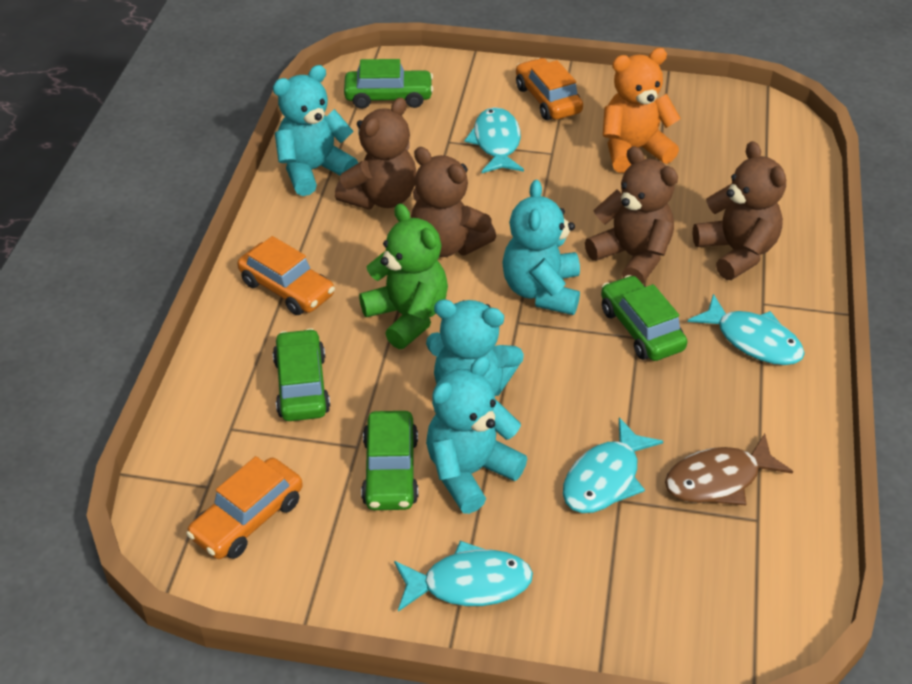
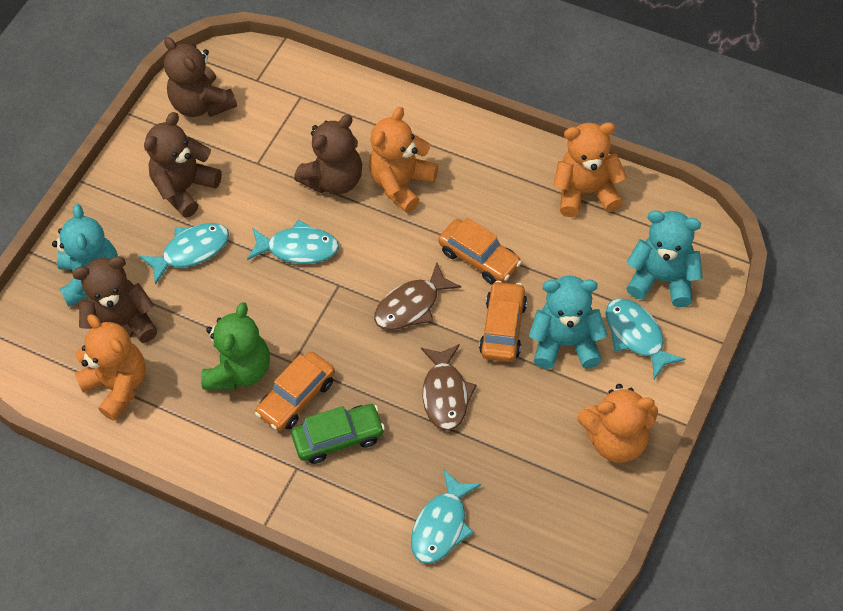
brown fish: [665,434,793,506] = 1 -> [374,262,461,330] [421,344,477,431] = 2
green car: [273,328,330,421] [344,59,433,109] [361,411,418,510] [601,275,687,361] = 4 -> [291,404,385,464] = 1
orange teddy bear: [603,48,681,173] = 1 -> [74,314,146,421] [369,107,438,213] [553,122,627,217] [577,384,658,463] = 4
turquoise teddy bear: [273,65,358,196] [426,299,524,396] [426,356,527,514] [502,180,580,315] = 4 -> [52,204,118,307] [529,276,608,369] [626,210,703,307] = 3

